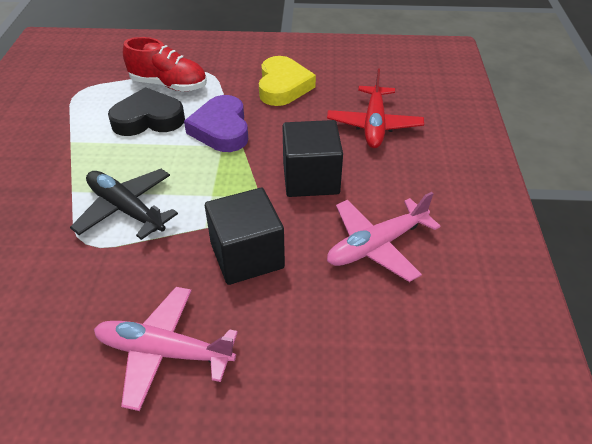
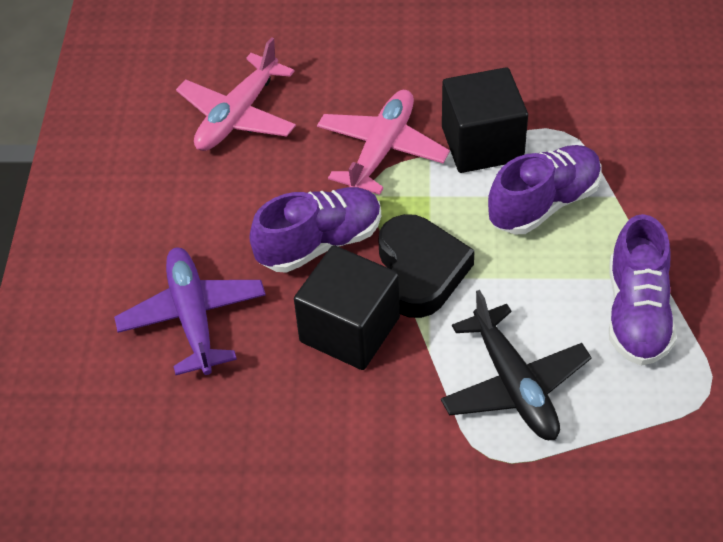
purple heart: [184,95,248,152] = 1 -> none = 0
purple plane: none = 0 -> [114,247,266,375] = 1
purple shoe: none = 0 -> [249,187,381,273] [488,145,602,234] [609,214,676,366] = 3
red plane: [327,68,424,148] = 1 -> none = 0
red shoe: [123,37,207,91] = 1 -> none = 0
yellow heart: [259,56,316,106] = 1 -> none = 0

